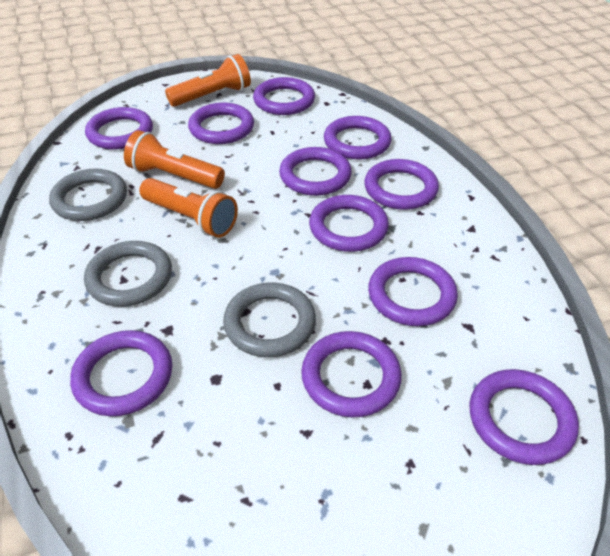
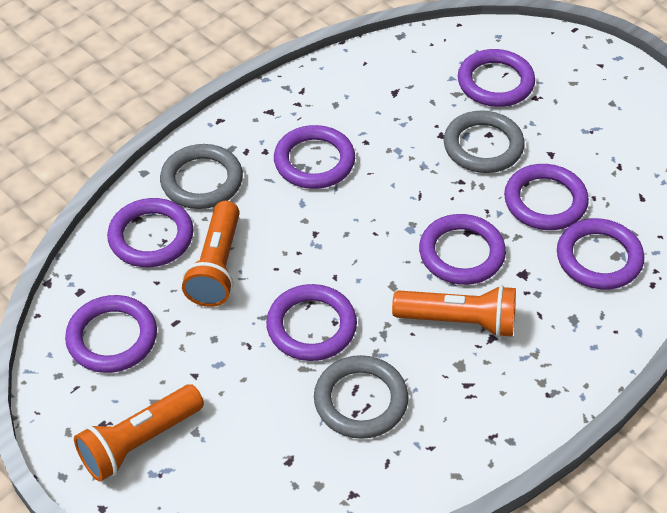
purple ring: [70,330,172,416] [85,107,153,149] [188,103,254,144] [253,77,315,115] [279,147,352,196] [301,331,402,418] [309,195,389,252] [324,116,391,159] [364,159,439,210] [368,257,458,326] [470,369,579,465] = 11 -> [65,295,157,373] [107,198,194,267] [266,284,357,361] [274,125,355,189] [419,214,506,285] [458,49,535,107] [504,164,589,230] [557,218,644,290] = 8

